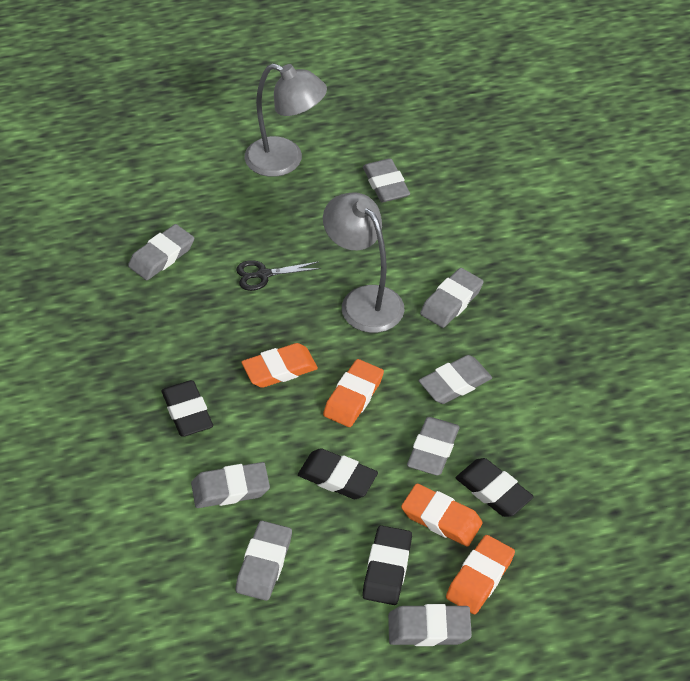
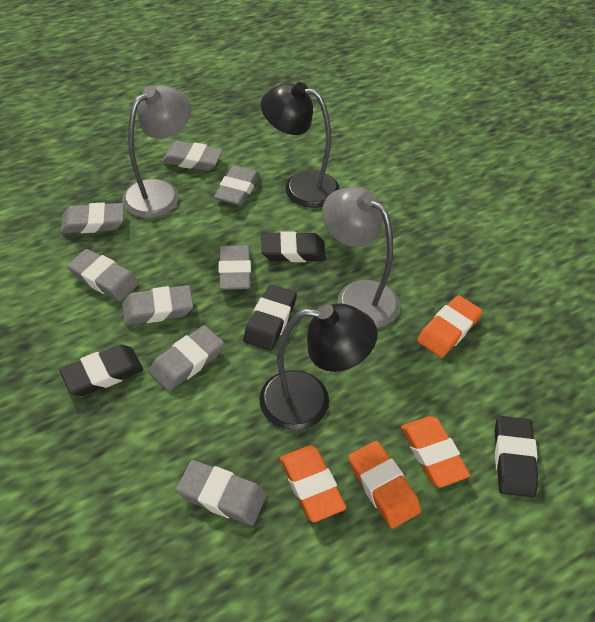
black lamp: none = 0 -> [259,304,378,431] [261,82,340,208] = 2
black scissors: [236,260,321,291] = 1 -> none = 0

